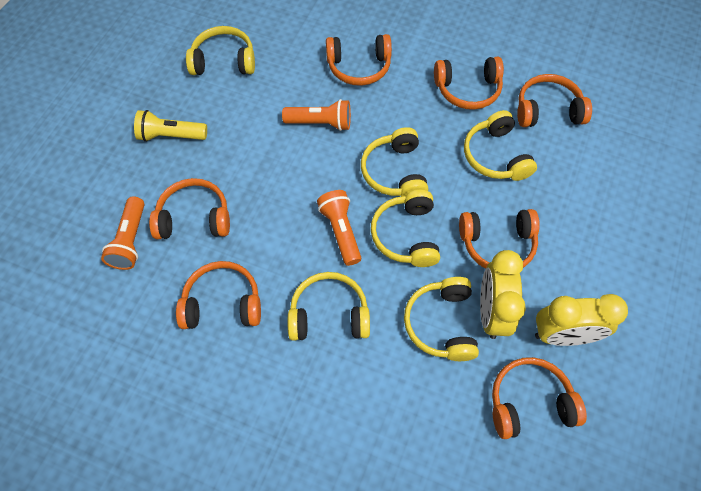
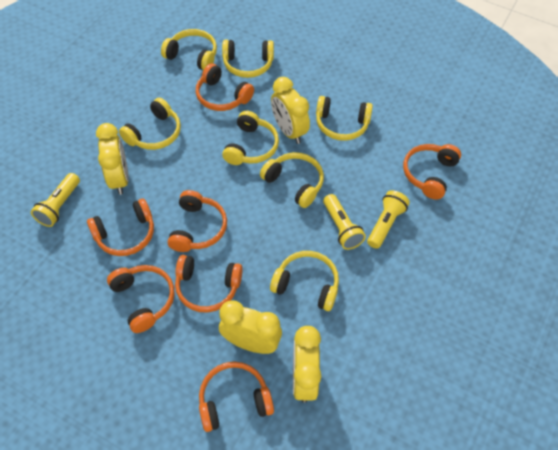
orange flashlight: [101,196,145,270] [282,99,351,131] [317,190,361,266] = 3 -> none = 0
yellow clock: [480,250,526,339] [535,294,628,346] = 2 -> [96,123,129,195] [219,300,282,354] [271,77,310,144] [293,326,321,403] = 4
yellow flashlight: [134,110,207,142] = 1 -> [31,173,80,227] [323,194,366,250] [367,190,410,249] = 3
yellow headphones: [186,26,255,75] [288,272,370,341] [361,127,428,196] [371,190,440,267] [404,277,479,361] [464,110,537,181] = 6 -> [119,98,181,150] [161,29,217,70] [222,40,274,78] [222,111,279,165] [260,152,324,208] [270,251,339,311] [316,96,373,141] = 7

